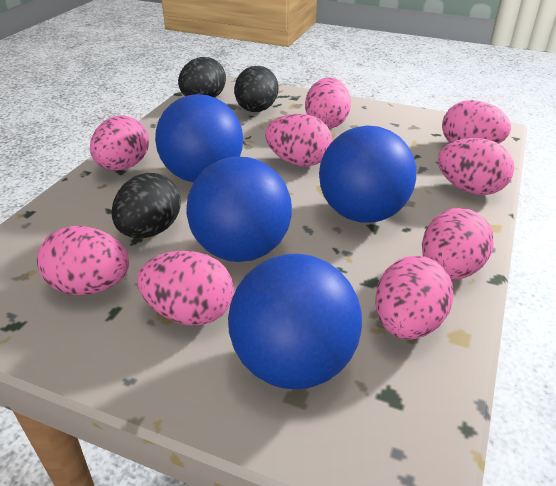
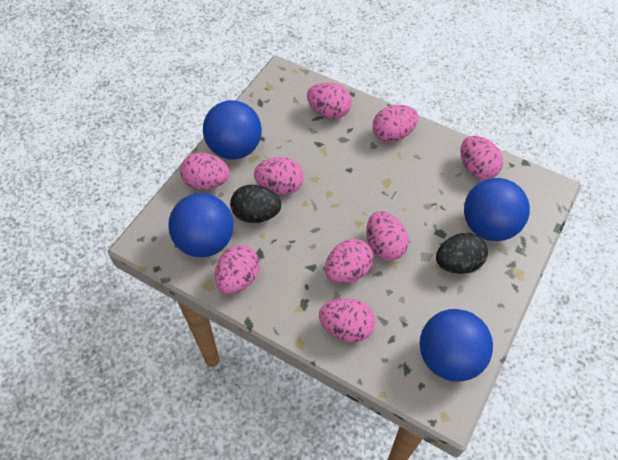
black egg: [111,173,181,238] [178,57,226,98] [234,66,278,112] = 3 -> [230,185,281,223] [436,233,488,274] = 2

